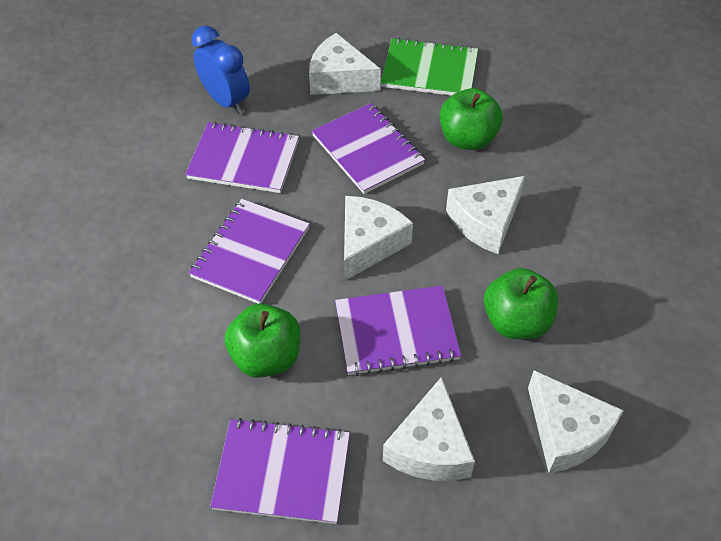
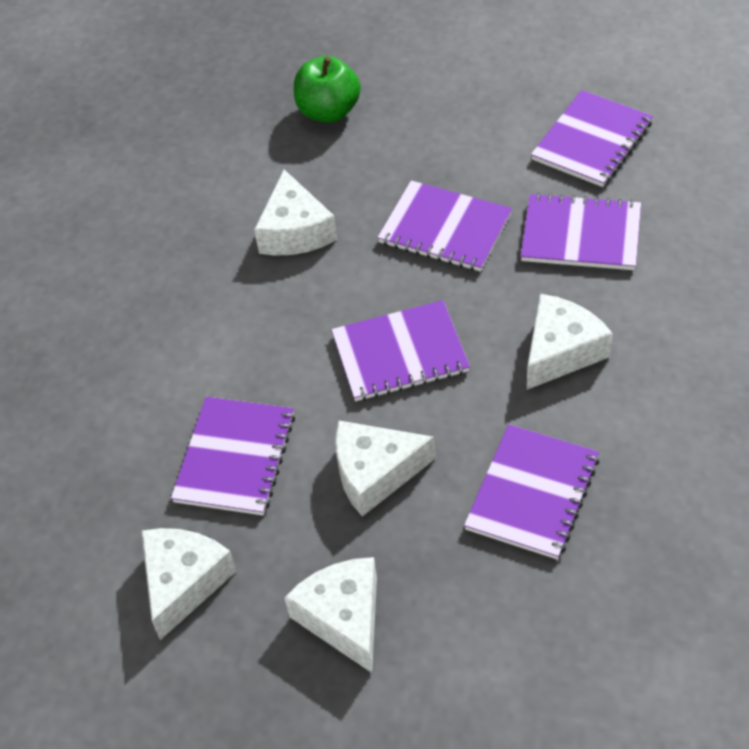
blue clock: [192,26,250,114] = 1 -> none = 0
green apple: [225,303,301,378] [440,88,503,150] [484,268,558,339] = 3 -> [294,56,361,122] = 1
green notebook: [381,38,478,96] = 1 -> none = 0
purple notebook: [185,122,299,193] [189,199,310,304] [210,418,350,524] [312,103,425,194] [335,285,461,376] = 5 -> [171,397,295,515] [331,300,470,401] [377,181,512,272] [464,424,599,560] [520,193,641,270] [531,90,653,187] = 6

